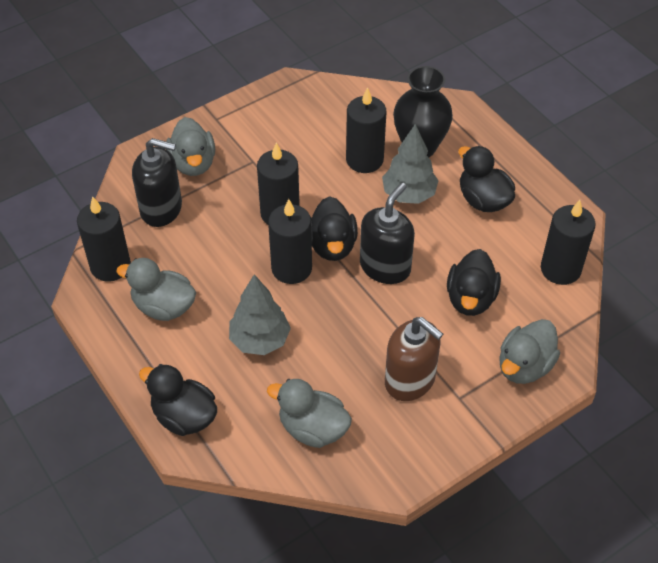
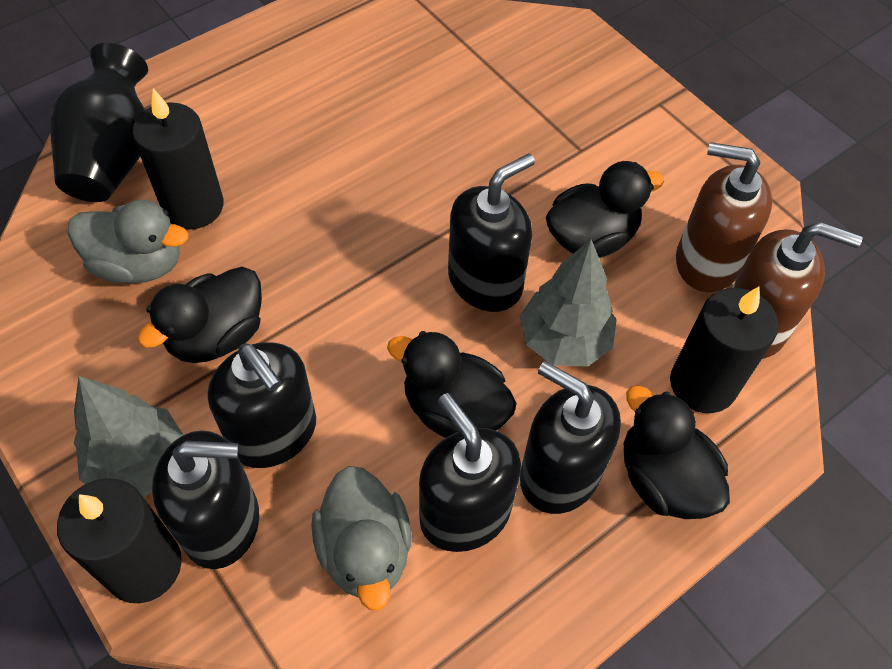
black candle: [77,196,131,282] [257,143,300,225] [268,199,312,284] [346,87,386,173] [541,200,596,285] = 5 -> [57,478,182,603] [132,89,224,229] [670,287,778,413] = 3
black soap dispenser: [132,138,182,227] [360,183,415,284] = 2 -> [152,430,259,569] [208,342,316,468] [419,393,521,552] [448,154,535,312] [520,361,621,514] = 5
brown soap dispenser: [385,317,443,401] = 1 -> [676,142,772,292] [732,222,863,359] = 2
grey duck: [116,258,196,321] [166,117,215,176] [267,379,352,448] [499,319,560,384] = 4 -> [68,200,188,283] [311,466,412,611] = 2

